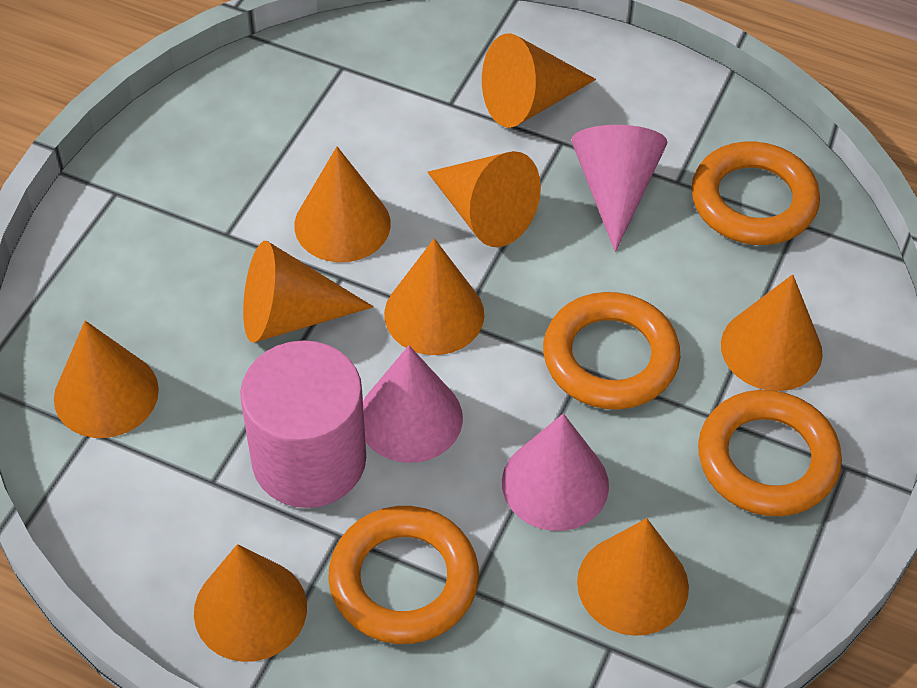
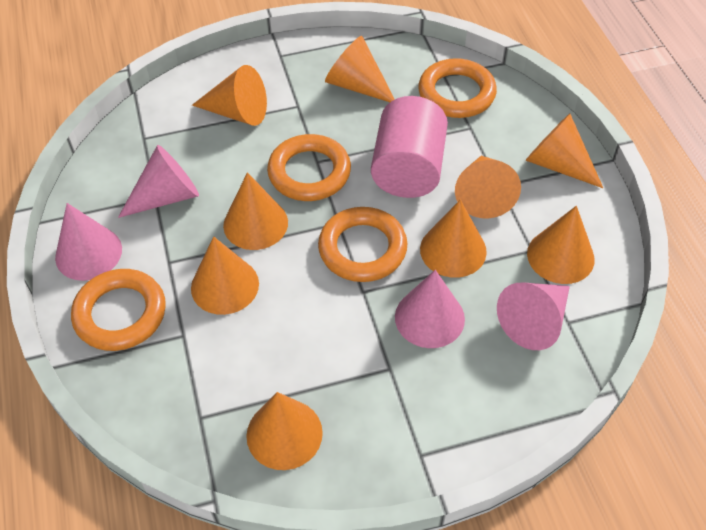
pink cone: [363,345,463,463] [502,413,609,531] [571,125,668,252] = 3 -> [55,203,122,281] [118,145,199,218] [395,270,465,348] [497,283,570,350] = 4

